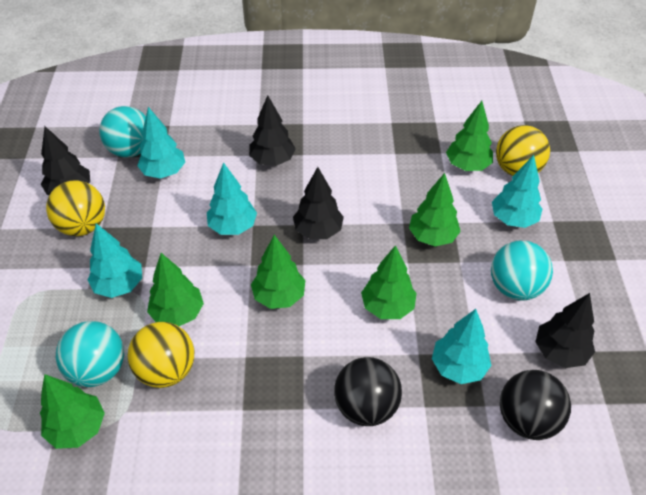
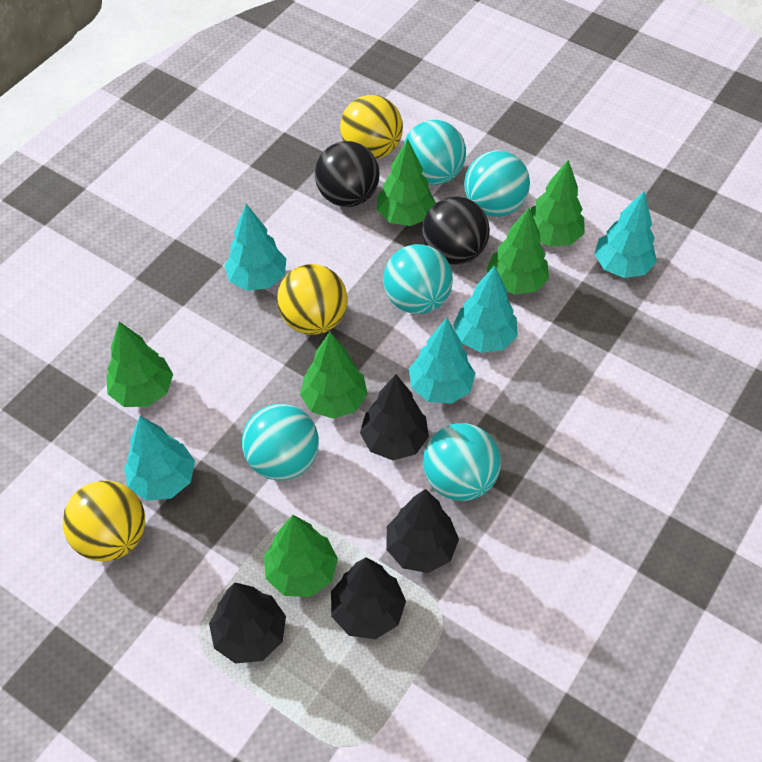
turquoise ball: [56,321,124,387] [99,106,146,158] [491,241,553,300] = 3 -> [242,404,319,481] [383,244,453,314] [403,120,466,185] [423,423,501,501] [464,150,530,217] = 5

